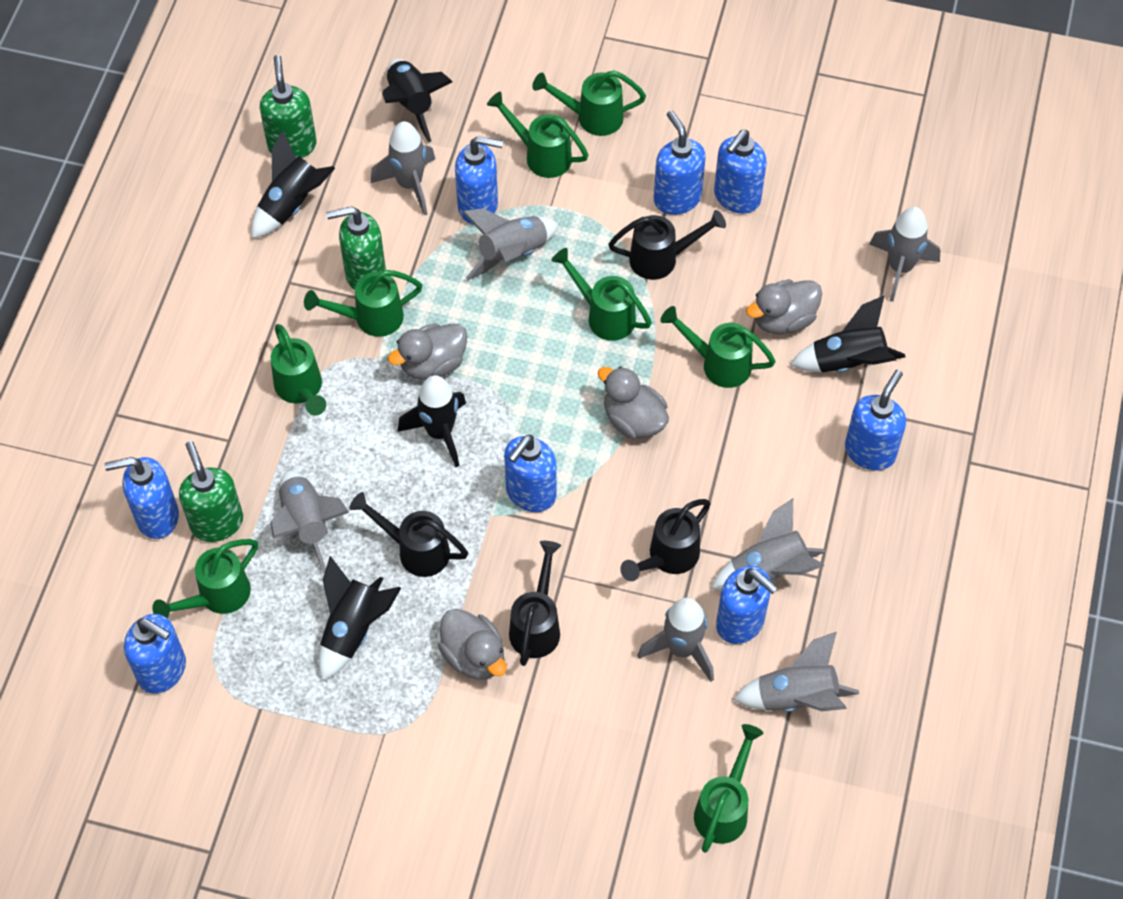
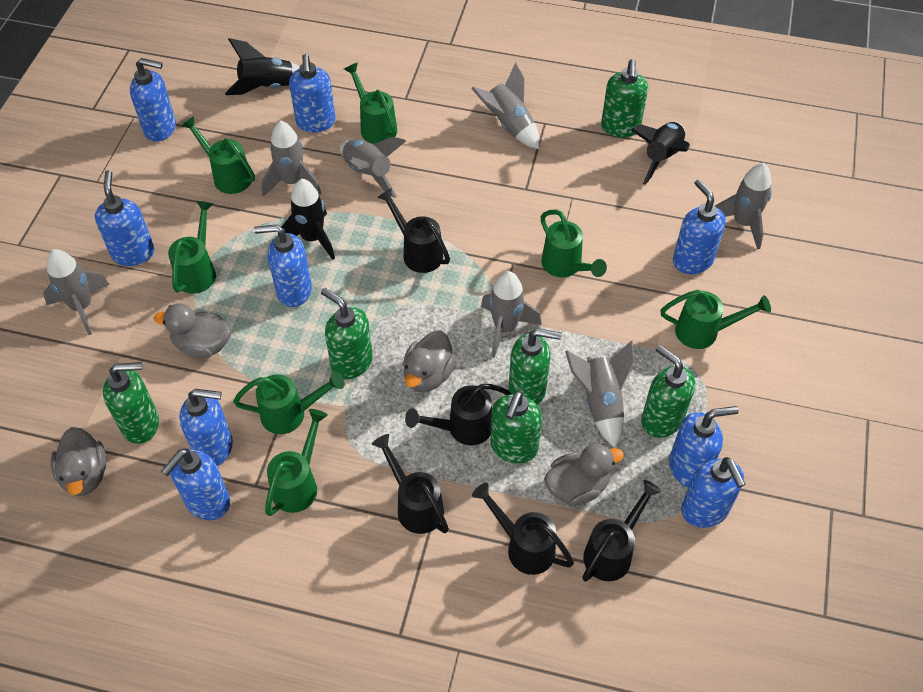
black rocket: [252,130,335,239] [319,556,401,681] [382,59,453,142] [397,375,466,467] [790,295,905,373] = 5 -> [225,38,300,95] [278,179,335,260] [631,122,690,185] = 3
black watering can: [350,492,468,577] [509,541,561,666] [609,210,726,280] [620,499,711,581] = 4 -> [372,434,449,534] [378,188,450,273] [405,384,512,445] [472,483,574,575] [583,480,662,581] = 5
blue soap dispenser: [104,457,179,539] [124,614,186,694] [455,136,503,225] [504,435,557,512] [654,111,706,215] [714,130,767,214] [716,566,778,644] [845,370,906,471] = 8 -> [95,170,154,266] [130,58,176,142] [161,448,230,520] [179,389,233,466] [254,225,312,307] [289,54,336,133] [669,406,739,487] [673,179,726,274] [681,457,746,528] = 9
green soap dispenser: [179,441,243,542] [260,55,317,158] [326,206,386,290] = 3 -> [103,362,159,444] [321,288,373,379] [491,391,542,464] [509,328,562,405] [601,59,648,137] [641,345,695,438] = 6
green watering can: [152,539,258,618] [271,324,326,416] [304,270,422,337] [487,91,588,178] [532,70,646,136] [551,248,652,341] [660,306,776,388] [694,724,763,853] = 8 -> [168,201,216,294] [181,116,255,194] [233,371,345,434] [265,409,328,516] [344,63,397,144] [541,210,607,277] [660,290,771,349] = 7

